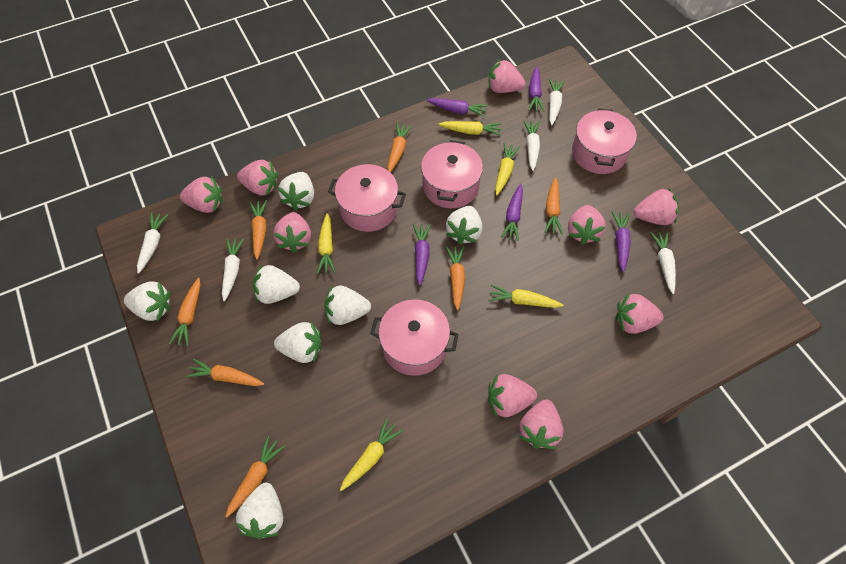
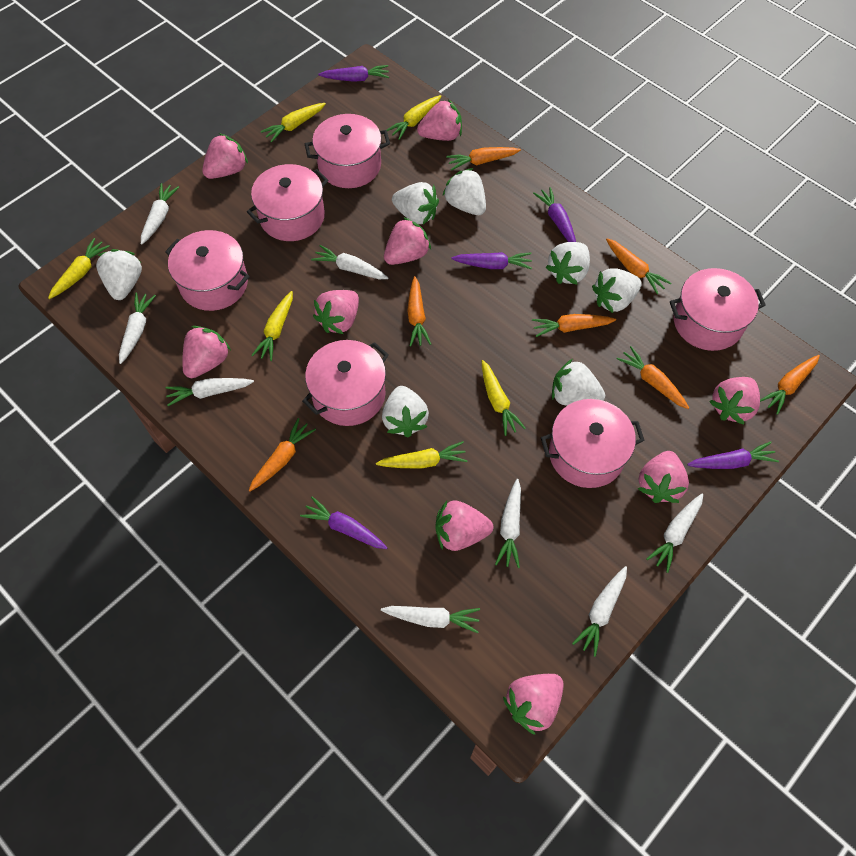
pink pot: [328,164,406,232] [370,299,459,376] [421,140,483,208] [572,108,637,174] = 4 -> [165,230,250,311] [247,164,328,241] [302,340,389,426] [305,114,390,188] [541,399,644,488] [670,268,766,351] = 6
white carrot: [137,213,168,274] [222,238,244,301] [523,120,540,171] [549,79,565,125] [650,231,676,294] = 5 -> [119,293,156,364] [141,183,179,245] [165,378,254,406] [311,245,388,279] [381,606,480,633] [495,479,521,568] [572,566,627,657] [646,493,703,573] = 8
yellow carrot: [317,213,336,274] [340,418,403,491] [438,121,502,136] [488,285,564,308] [495,143,520,195] = 5 -> [48,238,110,299] [251,291,293,361] [261,103,326,143] [376,441,468,469] [387,95,441,140] [482,360,526,436] = 6

